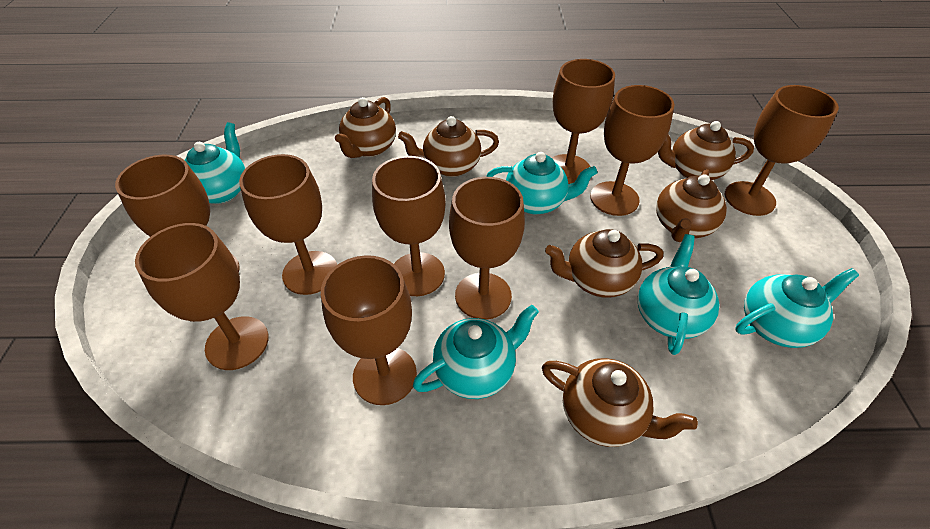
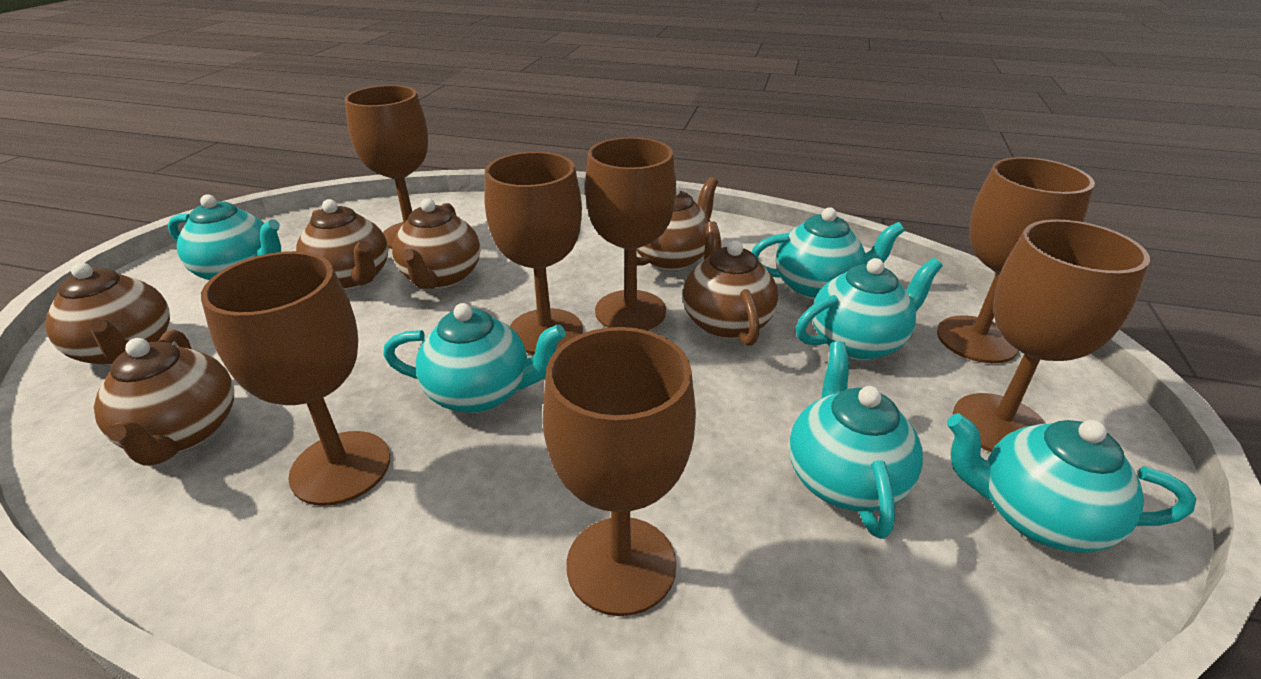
brown goblet: [115,155,240,272] [135,223,269,370] [239,154,337,295] [321,255,417,405] [372,156,446,296] [449,177,525,320] [552,59,615,184] [590,85,675,216] [725,85,839,216] = 9 -> [201,251,390,506] [344,85,428,249] [484,152,583,354] [543,327,696,616] [585,137,676,330] [937,157,1095,363] [953,219,1150,452] = 7
turquoise teapot: [185,122,245,204] [413,305,539,399] [486,152,597,214] [638,234,719,355] [735,268,859,348] = 5 -> [168,194,281,280] [383,303,566,413] [752,207,905,300] [789,342,923,539] [796,258,943,360] [947,413,1196,552] = 6

